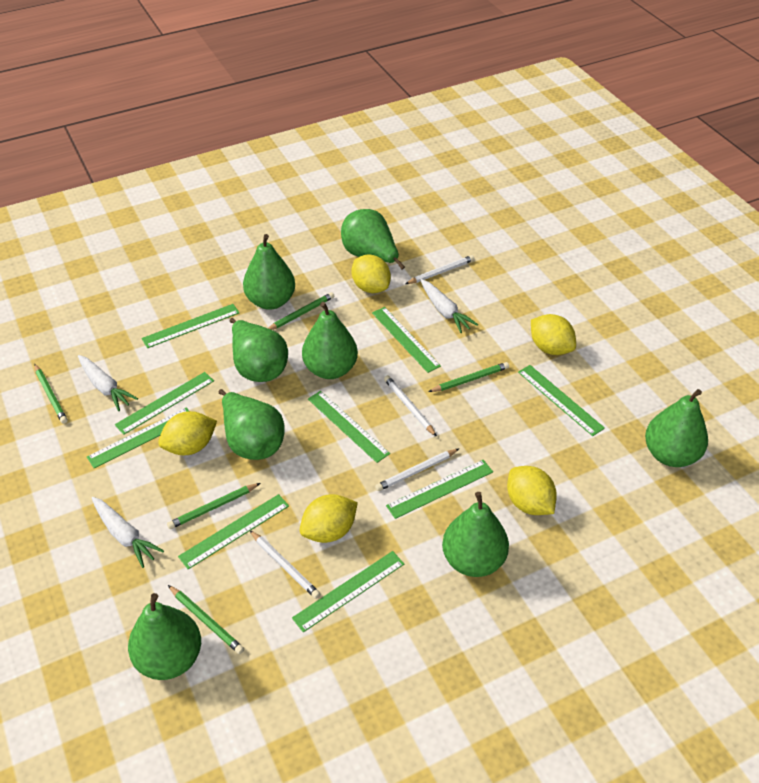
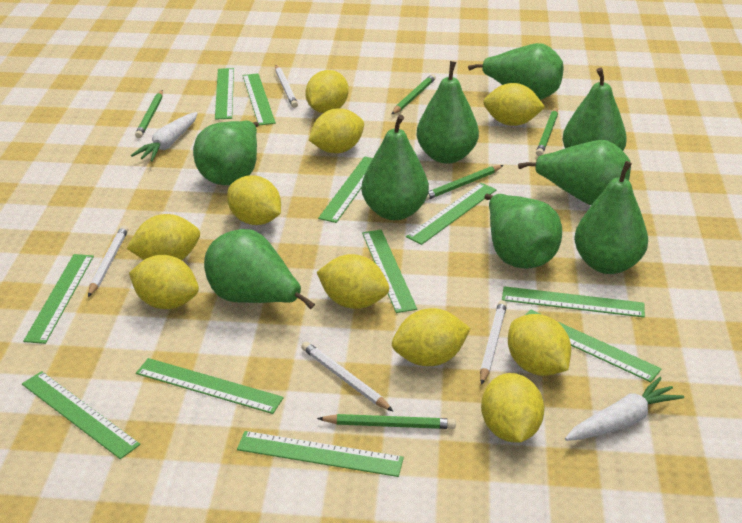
green pear: [128,593,201,680] [219,389,284,460] [230,318,288,382] [243,234,295,310] [302,302,358,379] [341,209,405,270] [442,492,509,577] [645,389,708,467] = 8 -> [193,120,259,185] [204,229,315,310] [362,114,429,220] [417,61,479,164] [468,43,563,100] [485,194,562,268] [518,140,631,205] [563,68,627,151] [574,161,648,274] = 9
green ruler: [87,407,189,469] [115,372,214,435] [142,304,240,348] [178,494,289,569] [292,551,404,632] [308,391,390,463] [372,307,441,373] [386,460,493,519] [518,365,605,436] = 9 -> [22,371,140,459] [23,254,94,344] [136,358,284,414] [215,68,234,120] [237,431,404,477] [243,73,276,126] [318,156,373,223] [362,230,417,313] [406,183,497,245] [502,286,645,317] [525,310,661,382] = 11
white carrot: [78,355,138,411] [92,497,164,568] [420,279,478,333] = 3 -> [131,112,198,162] [565,377,684,441] = 2
yellow lemon: [158,411,217,455] [300,494,358,543] [351,255,391,293] [507,466,557,515] [531,314,576,355] = 5 -> [126,214,200,260] [129,255,199,309] [227,175,281,225] [305,70,349,113] [309,109,364,153] [317,254,389,309] [392,308,471,366] [481,373,544,443] [483,83,545,126] [508,314,571,376] = 10

